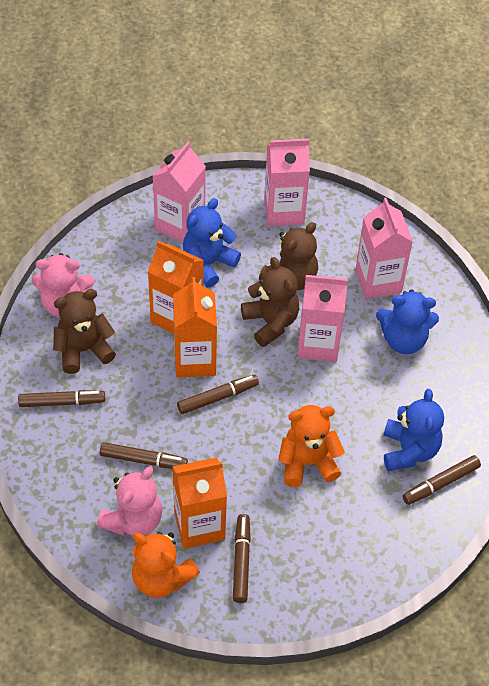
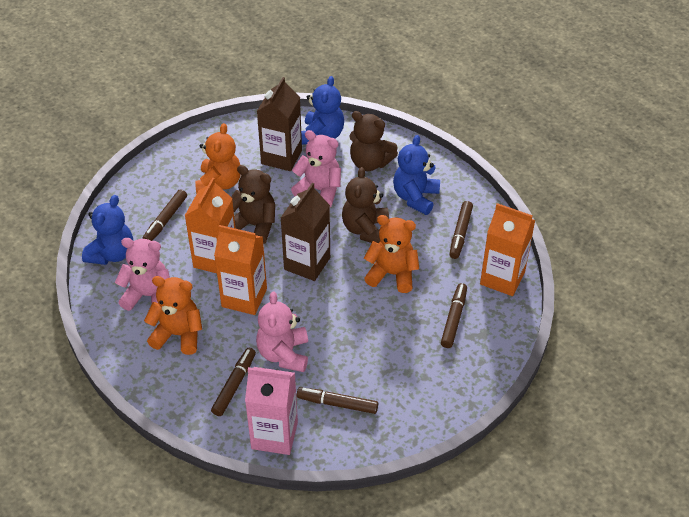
brown carton: none = 0 -> [257,77,302,171] [281,183,330,281] = 2
orange teddy bear: [132,531,200,598] [278,405,345,487] = 2 -> [144,276,202,355] [195,123,241,194] [364,215,419,293] = 3
pink carton: [152,141,206,243] [264,139,310,226] [298,275,348,362] [355,198,413,299] = 4 -> [245,367,298,455] = 1
pink teddy bear: [32,253,94,318] [97,466,162,536] = 2 -> [115,238,170,311] [256,292,308,372] [291,130,341,207] = 3

